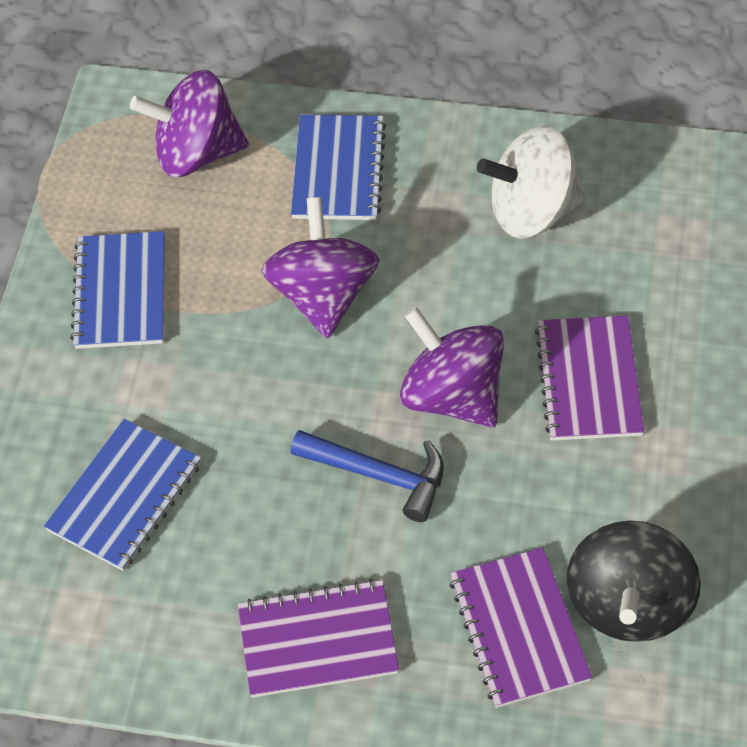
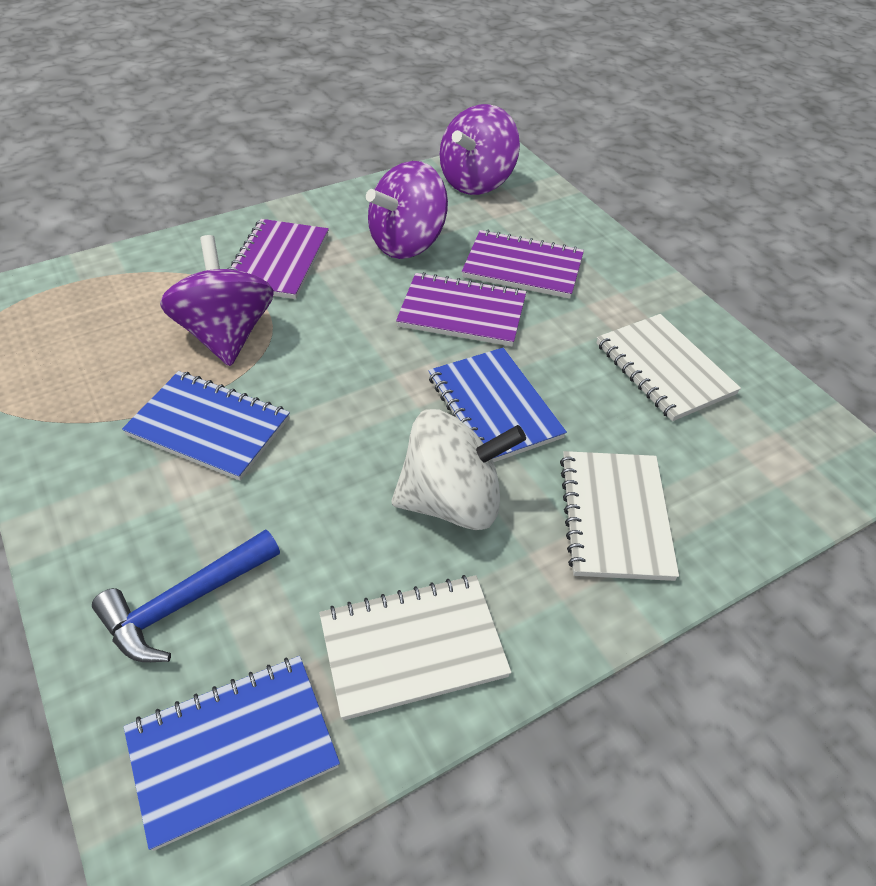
black spinning top: [567,521,701,642] = 1 -> none = 0
white notebook: none = 0 -> [319,575,512,721] [560,451,679,581] [597,314,741,421] = 3

